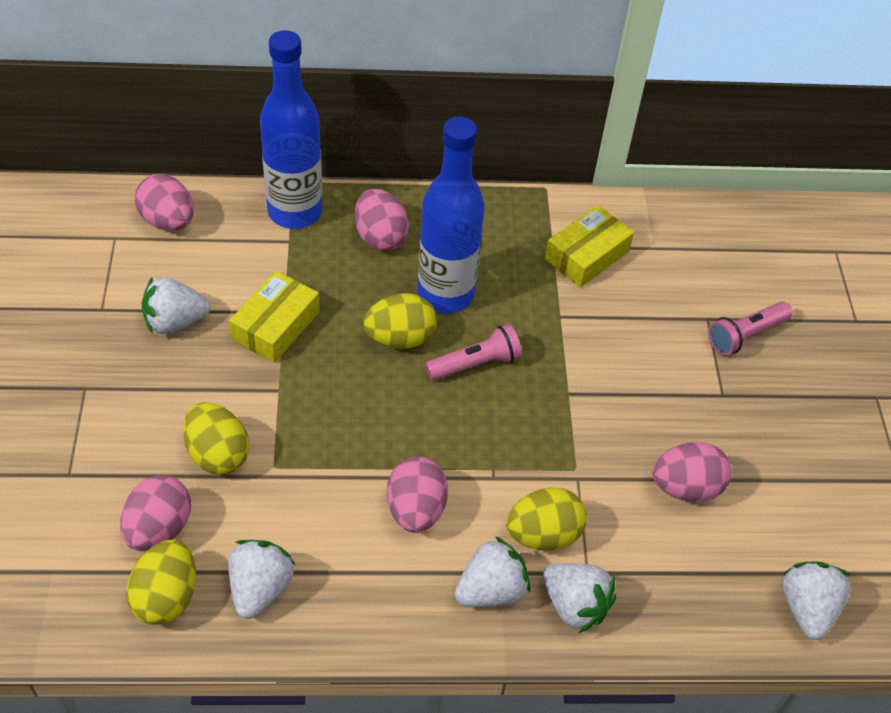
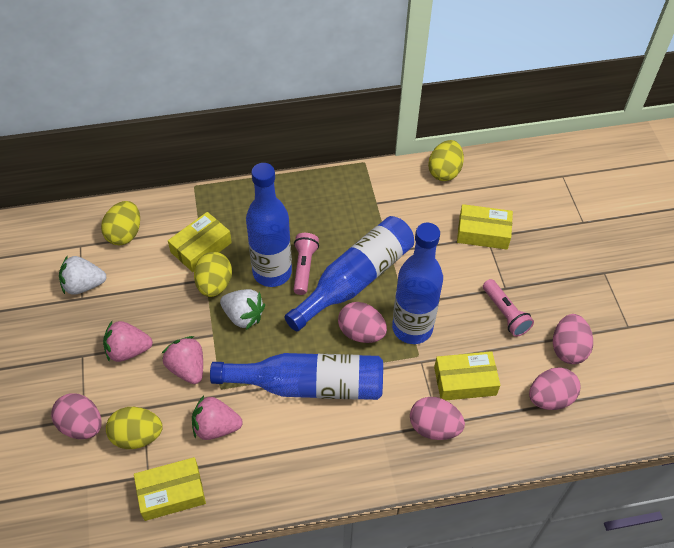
blue bottle: [260,30,322,229] [418,117,485,314] = 2 -> [210,353,383,400] [246,163,292,287] [284,216,414,332] [392,223,443,344] = 4
pink strawberry: none = 0 -> [103,321,153,362] [162,336,203,384] [192,396,243,440] = 3
white strawberry: [142,276,210,334] [228,540,295,619] [454,536,531,607] [543,563,616,634] [782,562,850,640] = 5 -> [59,255,107,295] [220,289,265,330] = 2
yellow box: [229,271,320,363] [545,205,634,287] = 2 -> [134,457,206,521] [168,212,232,272] [434,351,500,400] [457,204,513,250] = 4

